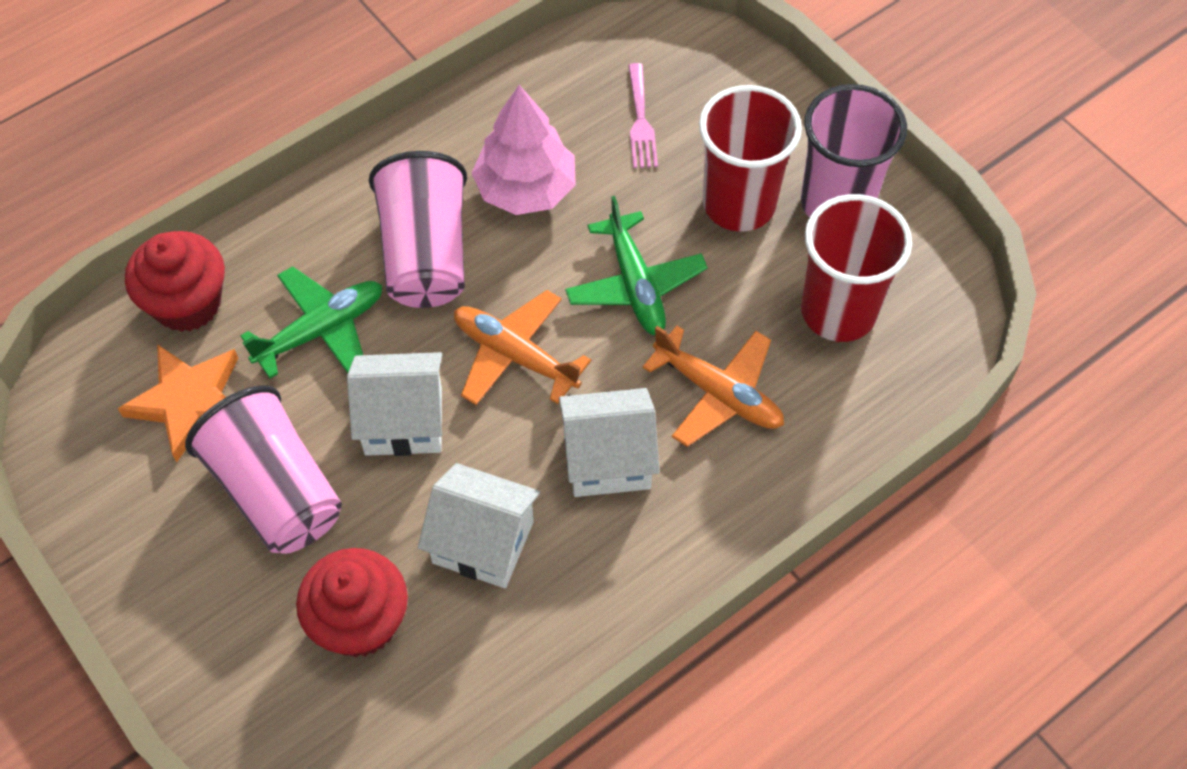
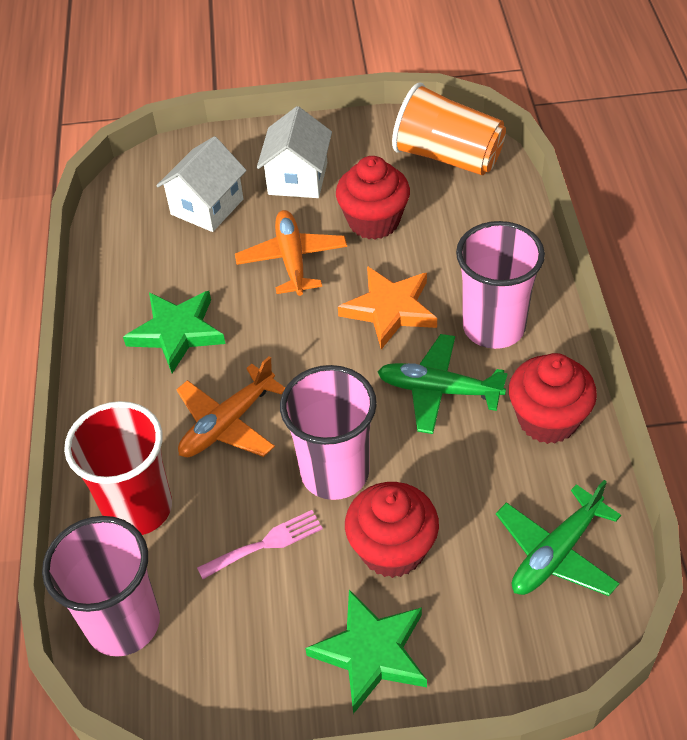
green star: none = 0 -> [123,291,226,373] [305,590,427,714] = 2
orange cup: none = 0 -> [392,82,506,175] = 1
pink tree: [472,85,576,215] = 1 -> none = 0
red cup: [699,85,802,232] [801,194,912,342] = 2 -> [64,401,172,535] = 1
red cupcake: [125,231,225,332] [296,548,408,658] = 2 -> [336,156,410,239] [345,482,439,578] [509,353,597,444] = 3
white house: [347,352,442,456] [418,463,540,588] [559,388,660,497] = 3 -> [156,136,247,232] [257,106,332,198] = 2

